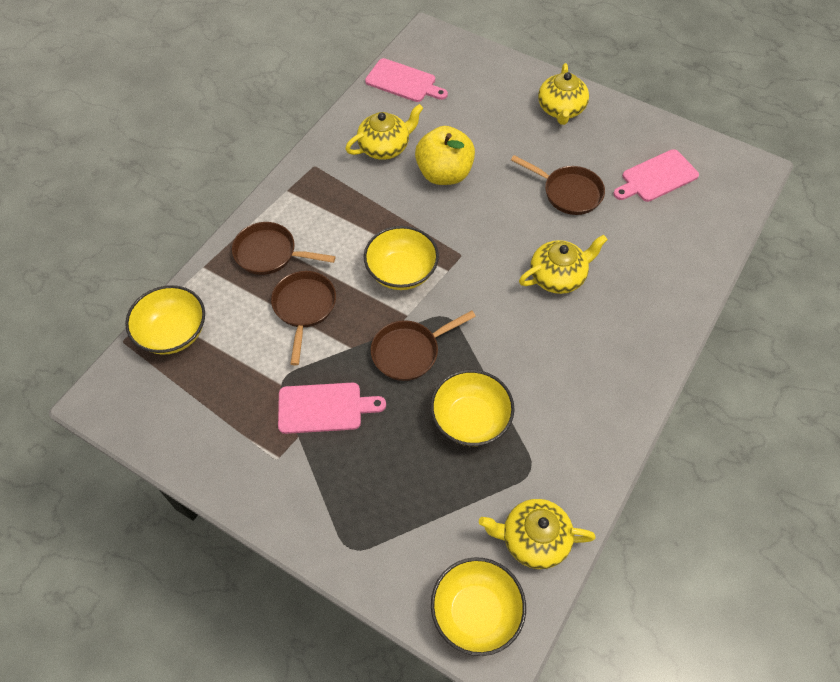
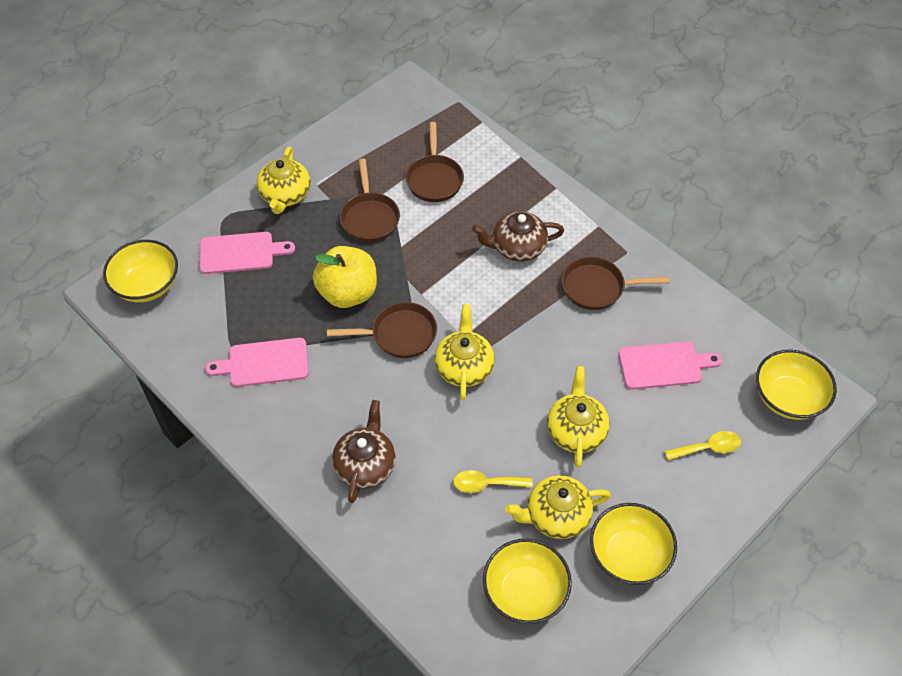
brown teapot: none = 0 -> [332,400,396,503] [472,211,564,262] = 2
yellow spoon: none = 0 -> [453,470,533,493] [665,431,741,460] = 2

